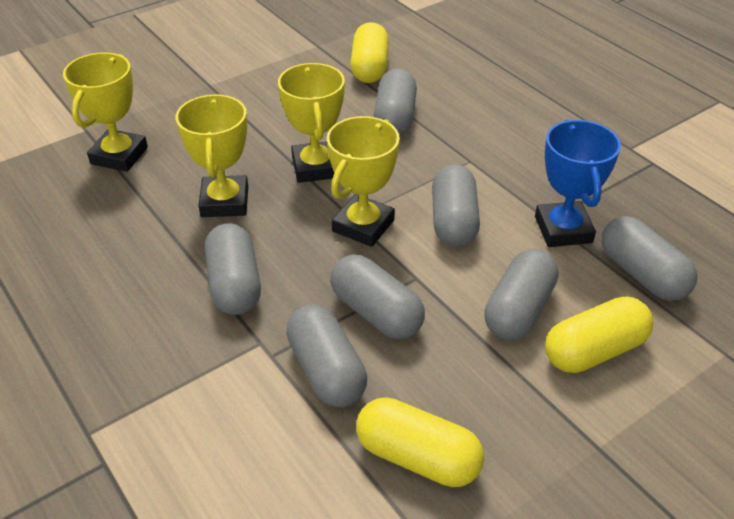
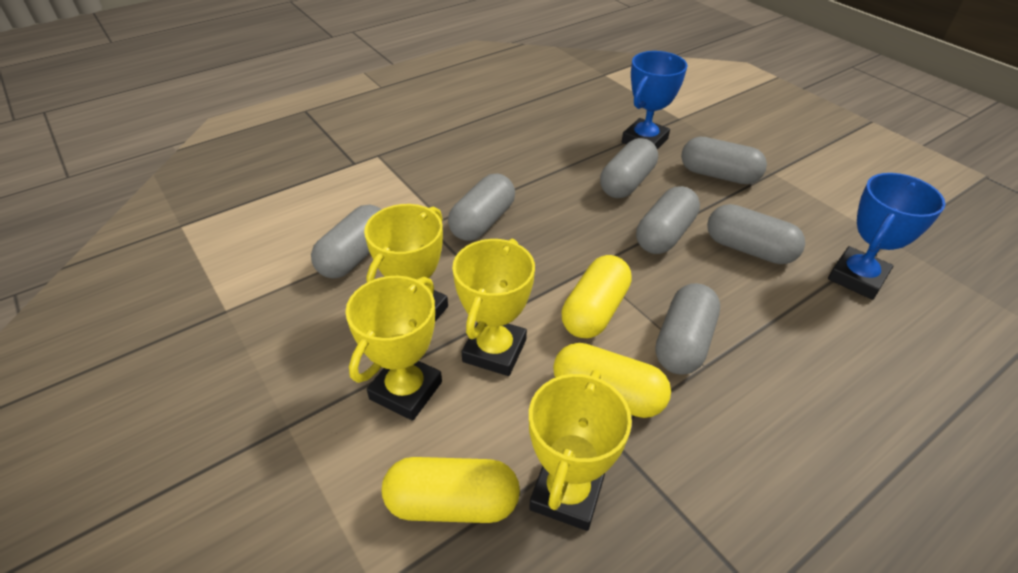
blue trophy: [535,120,621,247] = 1 -> [622,51,688,149] [828,173,946,300] = 2

